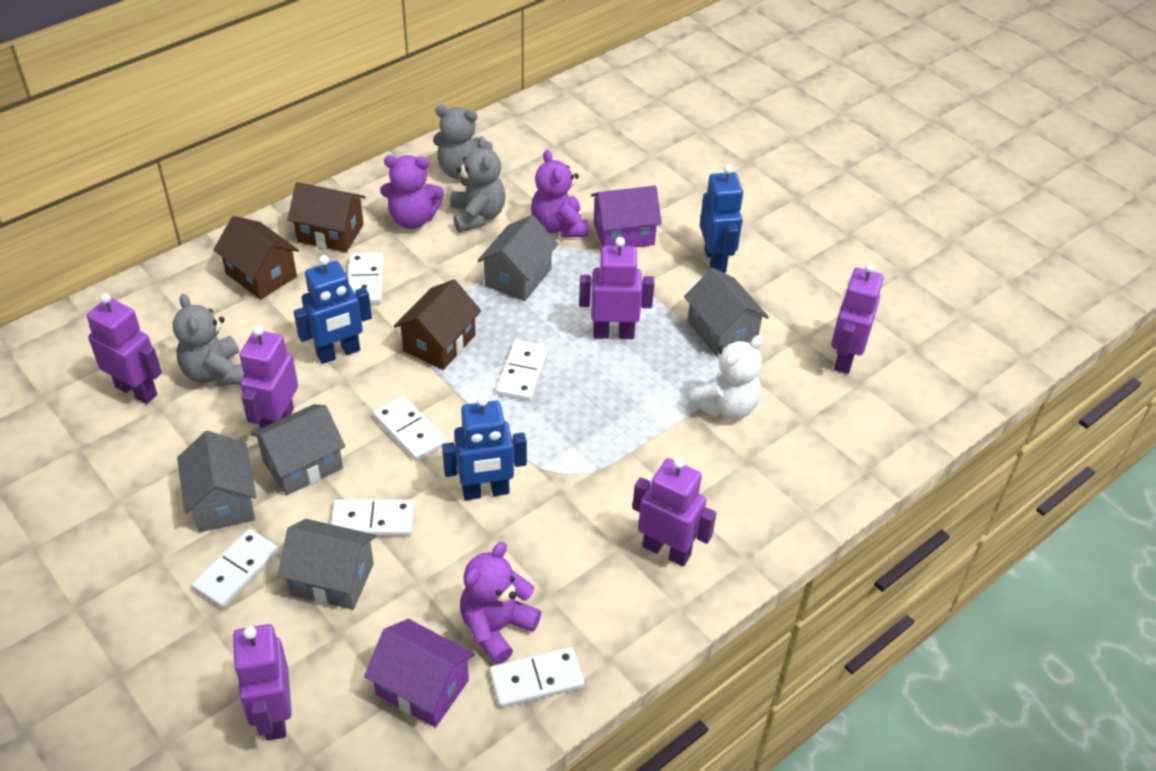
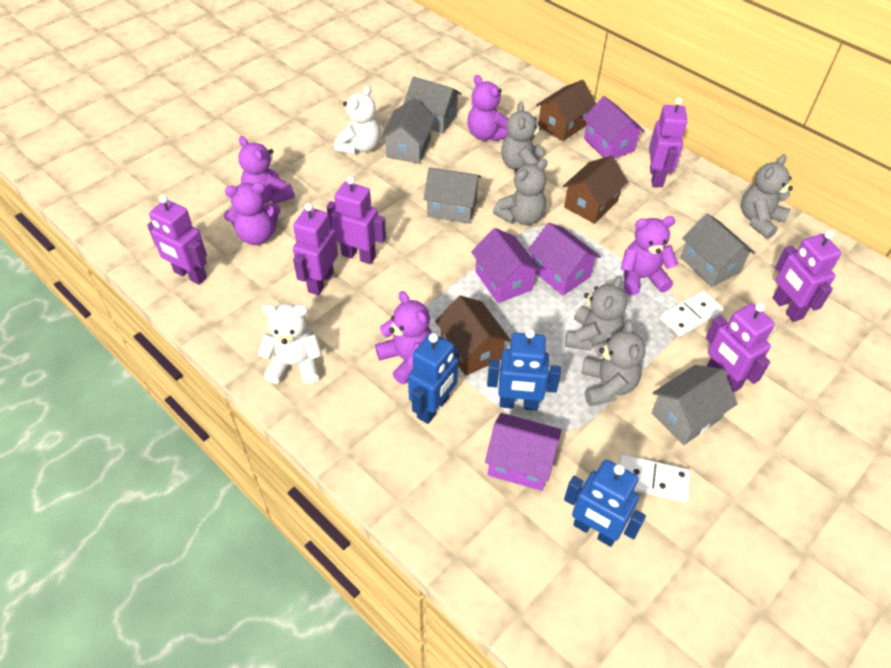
grey teddy bear: [173,294,245,387] [433,105,493,179] [450,136,505,232] = 3 -> [493,159,548,225] [501,101,543,170] [565,275,627,351] [582,320,646,406] [741,154,793,239] = 5
purple house: [364,619,475,728] [591,185,662,248] = 2 -> [471,228,541,303] [485,413,562,491] [528,223,601,296] [583,96,645,159] = 4
purple teddy bear: [380,155,444,229] [460,542,541,665] [531,150,588,237] = 3 -> [224,182,281,245] [238,136,295,204] [375,291,432,384] [467,75,509,141] [621,216,678,295] = 5
white domino: [192,529,279,608] [331,499,414,536] [348,253,384,304] [373,396,446,461] [489,647,585,708] [496,340,549,401] = 6 -> [619,454,690,503] [660,290,724,337] = 2
white teddy bear: [688,335,763,419] = 1 -> [258,303,322,384] [334,85,380,154] = 2

